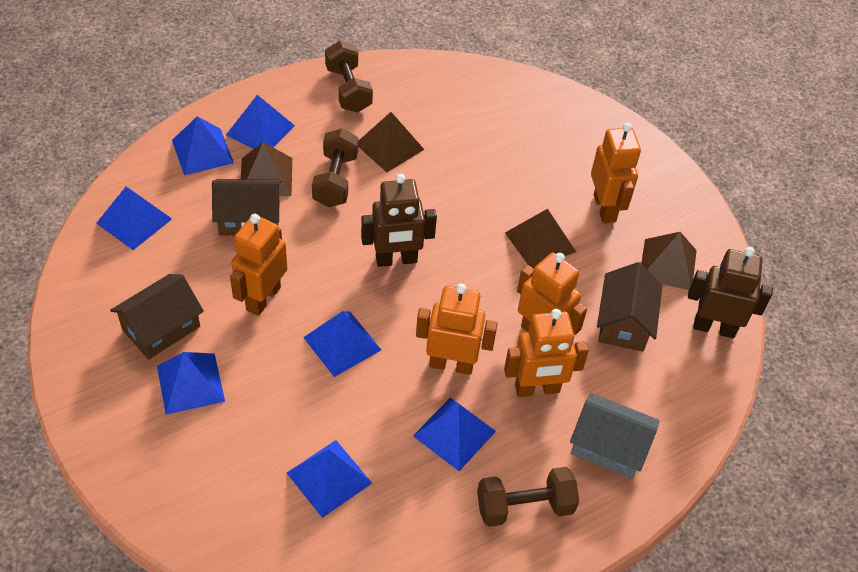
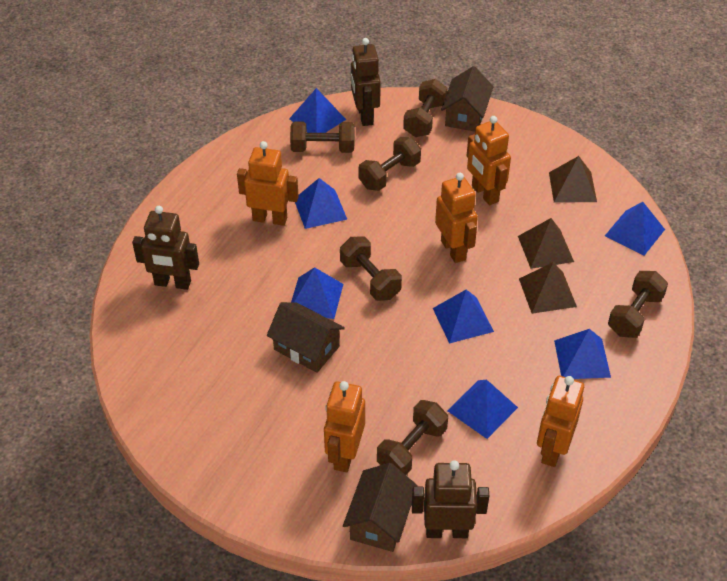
brown dumbbell: [312,128,358,207] [325,41,373,112] [477,467,579,527] = 3 -> [290,121,355,153] [340,237,402,301] [358,137,421,191] [377,400,448,475] [403,79,448,137] [608,271,668,338] = 6
brown pyramid: [241,142,292,196] [358,112,424,172] [505,209,576,269] [641,232,697,290] = 4 -> [518,218,574,269] [519,262,577,314] [549,156,597,203] = 3
brown robot: [361,174,437,267] [688,247,773,338] = 2 -> [132,206,199,290] [351,38,381,126] [412,460,489,538] = 3
grey house: [570,393,660,479] = 1 -> none = 0

